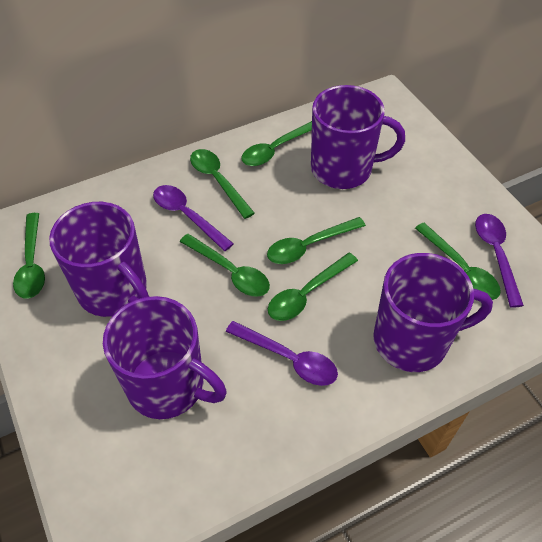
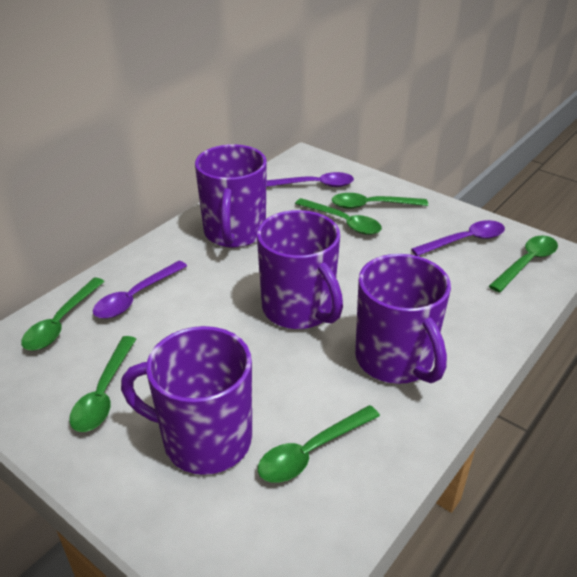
green spoon: [13,213,45,299] [180,234,270,297] [190,149,255,219] [241,121,312,166] [267,217,366,264] [268,253,358,321] [415,223,501,300] = 7 -> [21,278,105,351] [69,336,136,432] [258,405,380,483] [295,198,382,235] [332,193,428,209] [489,236,558,293] = 6

